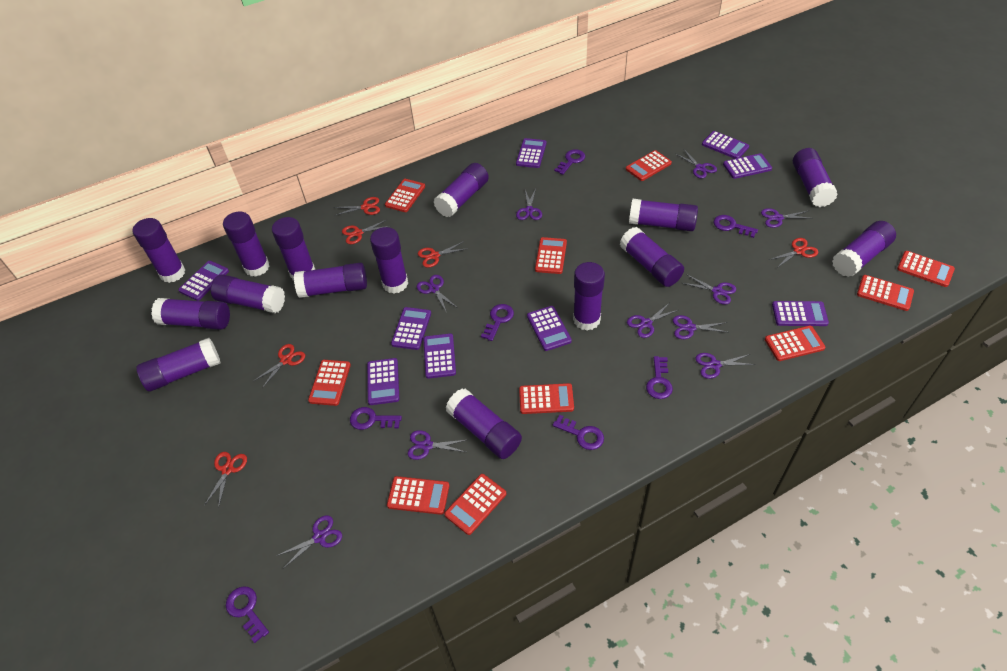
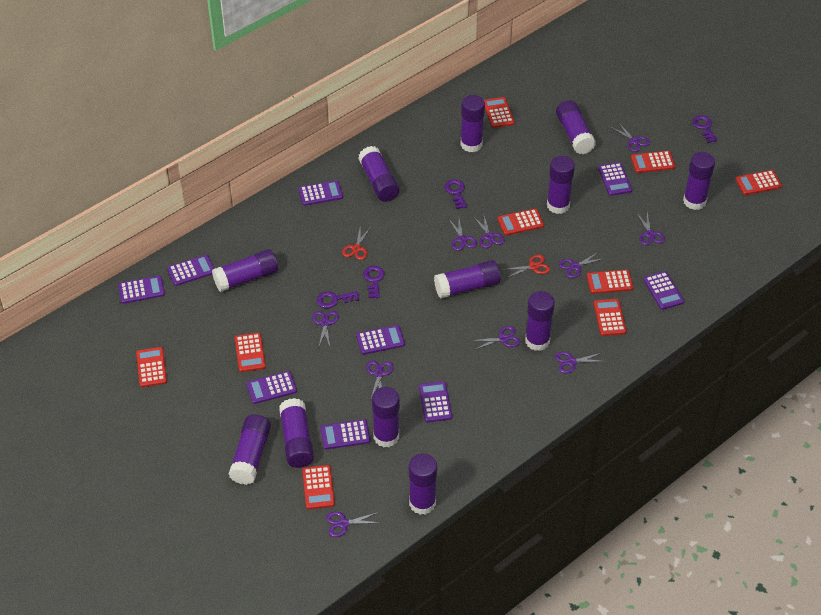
purple glue stick: [132,218,186,283] [136,338,221,392] [151,298,230,330] [211,274,285,313] [223,211,270,277] [272,217,315,281] [294,263,367,298] [370,227,408,294] [434,163,489,217] [445,388,522,459] [573,262,605,331] [620,227,684,287] [629,199,698,231] [793,148,838,207] [832,221,896,277] = 15 -> [212,249,278,292] [229,414,271,485] [279,398,314,468] [358,146,399,202] [372,387,400,447] [409,454,437,515] [434,260,500,299] [460,95,485,152] [525,291,555,351] [547,156,575,214] [556,100,596,154] [683,152,715,210] = 12
purple key: [226,586,269,643] [350,407,402,430] [481,304,514,341] [553,415,604,450] [554,149,585,175] [646,356,673,399] [713,215,758,238] = 7 -> [317,291,359,308] [363,266,385,298] [445,179,467,209] [692,115,718,143] = 4
red calculator: [308,360,351,406] [385,179,425,212] [387,476,449,515] [444,474,506,535] [519,383,574,414] [535,237,567,274] [626,150,672,181] [765,326,825,361] [857,275,914,311] [897,251,955,287] = 10 -> [136,347,167,387] [234,333,266,372] [302,465,335,509] [484,97,515,128] [498,209,544,236] [587,270,634,294] [593,299,627,336] [631,151,675,173] [735,170,782,195] = 9
red scissors: [204,452,247,508] [254,344,305,388] [334,197,380,216] [342,220,390,244] [418,241,468,268] [769,238,818,268] = 6 -> [342,227,371,260] [502,255,550,278] = 2

